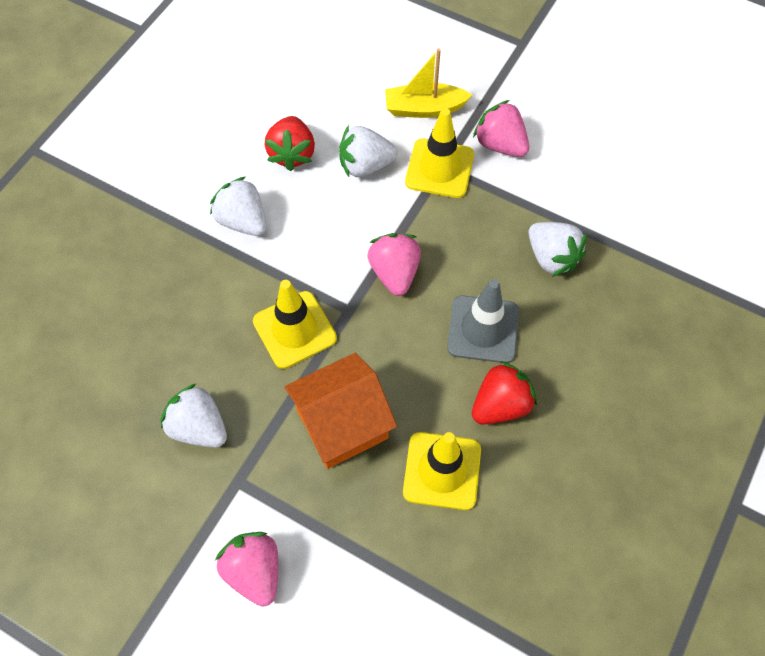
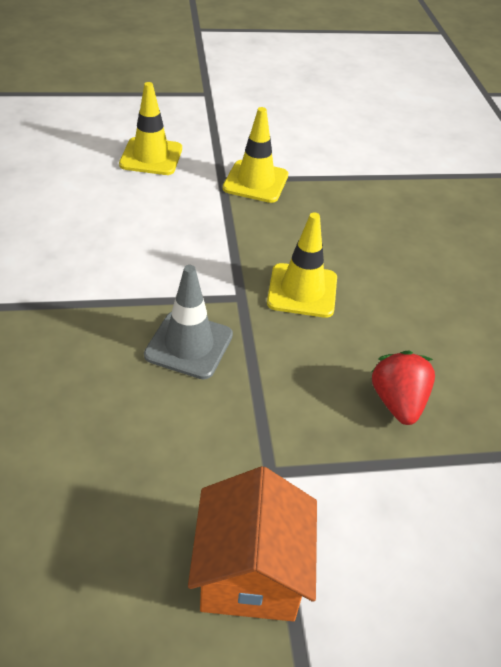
pink strawberry: [215,532,278,607] [367,233,421,296] [473,100,529,157] = 3 -> none = 0
red strawberry: [265,116,315,171] [472,361,537,424] = 2 -> [371,350,435,425] = 1
white strawberry: [160,383,227,448] [210,176,266,236] [339,125,398,177] [528,222,587,277] = 4 -> none = 0
yellow boat: [385,49,472,118] = 1 -> none = 0

